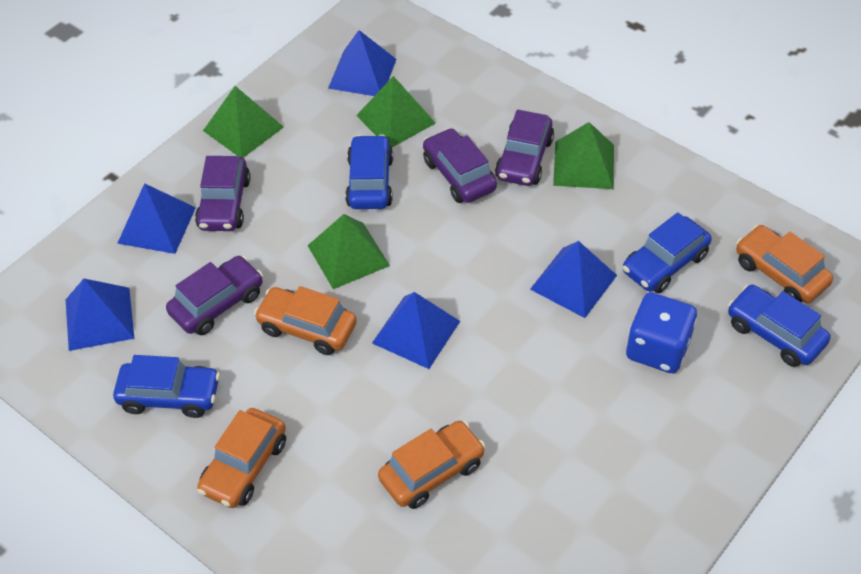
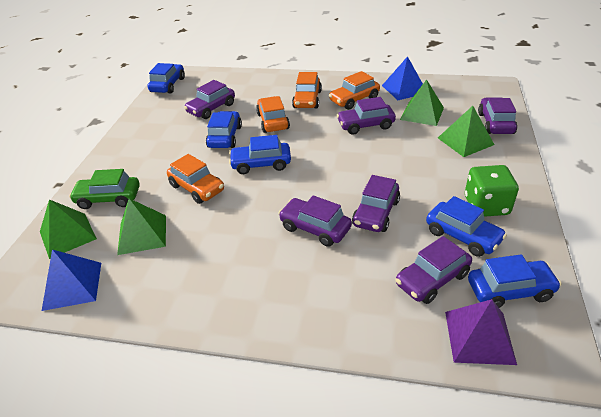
blue car: [113,355,220,418] [345,135,393,209] [623,212,712,293] [728,285,831,367] = 4 -> [148,63,185,94] [206,111,242,148] [229,135,291,174] [426,196,507,257] [468,254,562,308] = 5
blue dice: [626,292,697,373] = 1 -> none = 0
blue pyramid: [66,279,134,351] [117,183,196,254] [328,30,396,96] [372,292,460,369] [530,241,617,318] = 5 -> [42,250,101,311] [382,56,423,100] = 2
green car: none = 0 -> [69,169,140,209] = 1
green dice: none = 0 -> [465,165,519,217] = 1
purple car: [166,256,263,335] [195,156,250,231] [423,128,497,203] [495,110,554,186] = 4 -> [184,80,235,119] [278,195,352,247] [337,97,396,135] [352,175,400,232] [395,236,472,304] [478,97,517,134] = 6
purple pyramid: none = 0 -> [445,299,517,365] = 1

